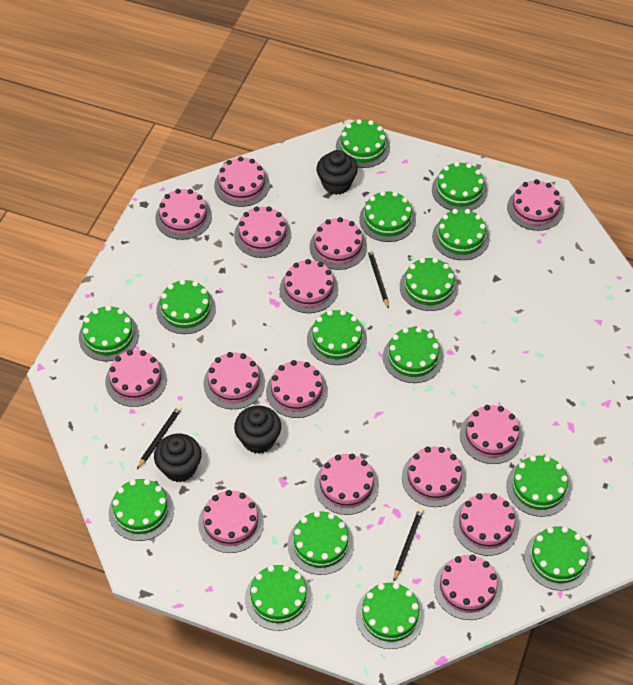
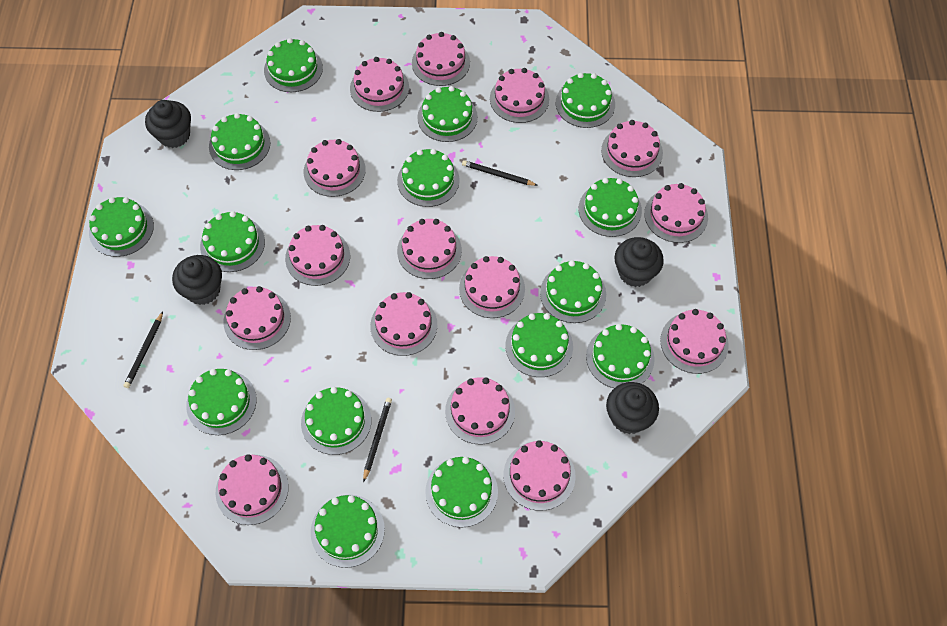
black cupcake: [154,434,202,482] [234,406,281,454] [317,150,358,195] = 3 -> [145,100,191,148] [172,255,222,305] [606,382,659,434] [615,237,664,287] = 4

